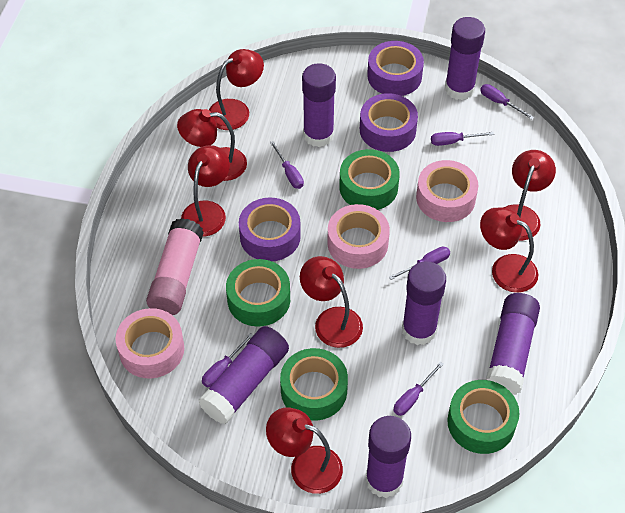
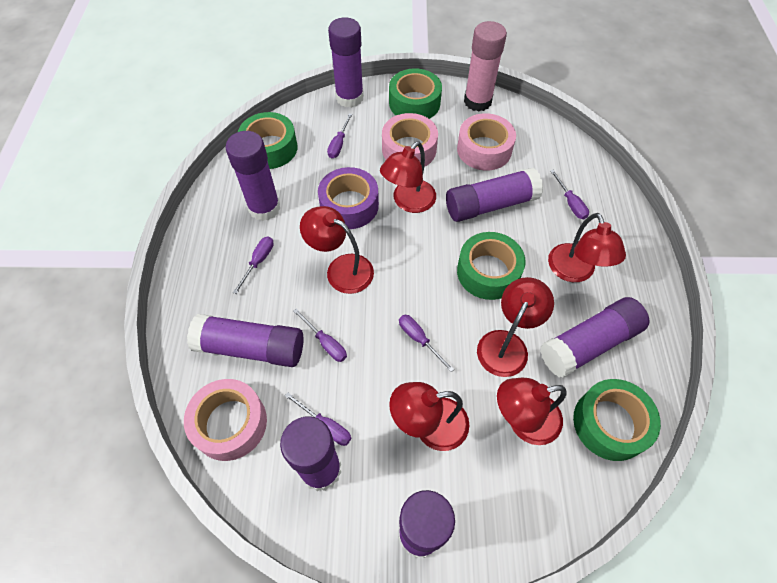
purple glue stick: [199,326,289,424] [302,63,336,147] [365,416,411,498] [402,261,446,345] [445,17,485,100] [486,293,540,395] = 6 -> [187,314,303,367] [226,131,280,221] [280,417,342,491] [328,17,364,108] [399,490,455,558] [446,168,543,222] [540,297,649,378] = 7
purple tape: [239,197,301,261] [360,93,418,152] [367,41,424,96] = 3 -> [318,167,379,229] = 1
red lamp: [177,109,247,181] [181,145,230,237] [209,49,264,130] [266,407,343,494] [300,256,363,348] [480,208,538,293] [504,150,556,241] = 7 -> [300,206,374,294] [380,141,436,213] [389,382,470,451] [477,277,554,377] [497,378,567,445] [548,213,626,282] = 6

